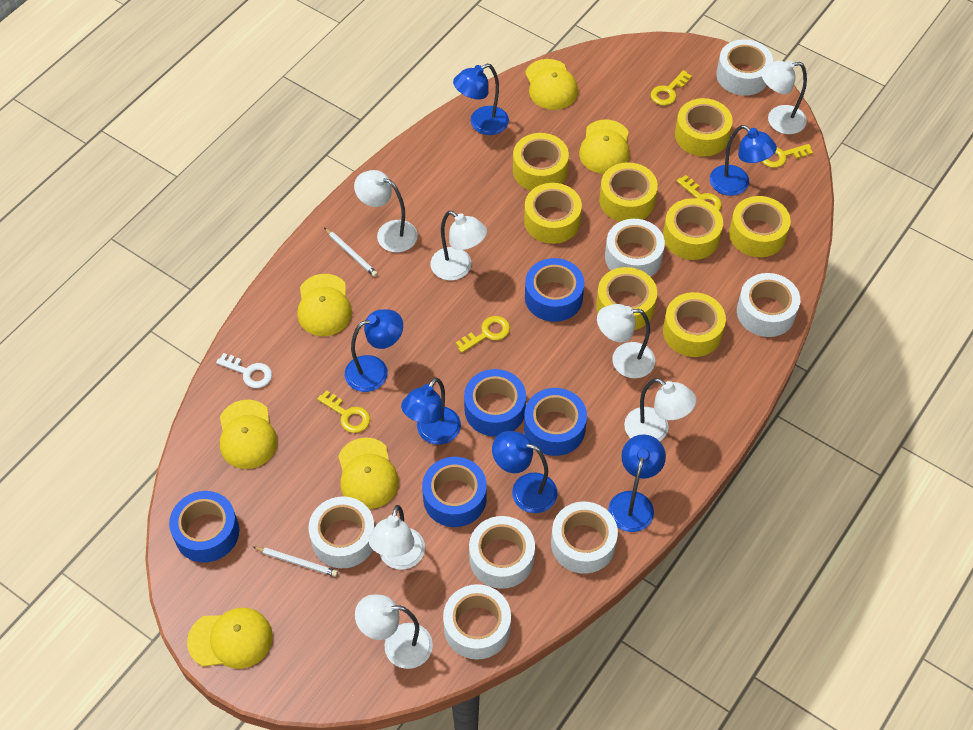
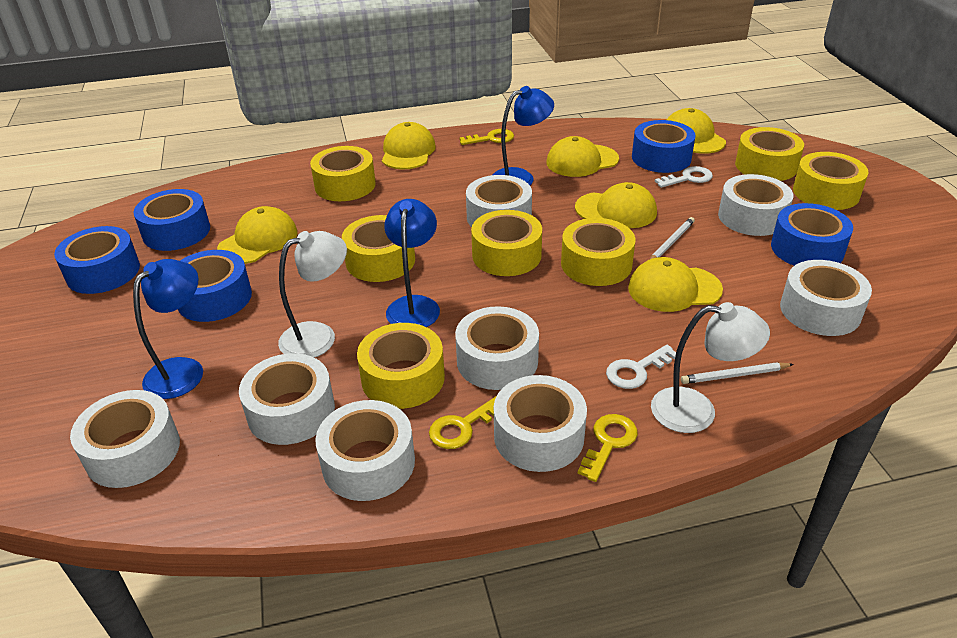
blue lamp: [345,309,403,392] [401,378,461,445] [453,64,509,135] [492,431,558,513] [608,434,666,532] [710,125,777,196] = 6 -> [133,259,203,399] [384,199,440,327] [493,86,554,185] = 3
white key: [216,353,272,388] = 1 -> [606,345,676,389] [655,166,713,188] = 2
white lamp: [354,170,418,252] [355,594,433,669] [369,505,425,570] [431,211,487,280] [597,304,655,378] [624,378,696,441] [761,60,807,134] = 7 -> [278,231,347,358] [651,302,770,433] = 2
white tape: [309,496,375,568] [443,584,511,660] [469,516,535,589] [551,502,618,574] [605,219,665,277] [716,39,773,96] [737,273,800,337] = 7 -> [70,390,180,488] [239,353,335,445] [315,400,415,501] [455,306,539,390] [466,175,532,227] [494,375,587,472] [718,174,793,236] [780,260,872,336] = 8
yellow key: [317,390,370,433] [455,316,510,353] [651,70,692,106] [677,175,722,211] [761,144,813,168] = 5 -> [429,396,496,449] [459,129,514,145] [578,414,638,482] = 3
yellow tape: [513,133,569,191] [524,183,582,244] [596,267,657,330] [599,162,658,222] [663,198,723,260] [663,292,726,357] [675,98,733,156] [729,196,791,257] = 8 -> [310,146,376,201] [342,215,415,282] [357,323,445,409] [471,210,542,276] [561,218,635,286] [735,127,804,181] [793,152,868,210] = 7

